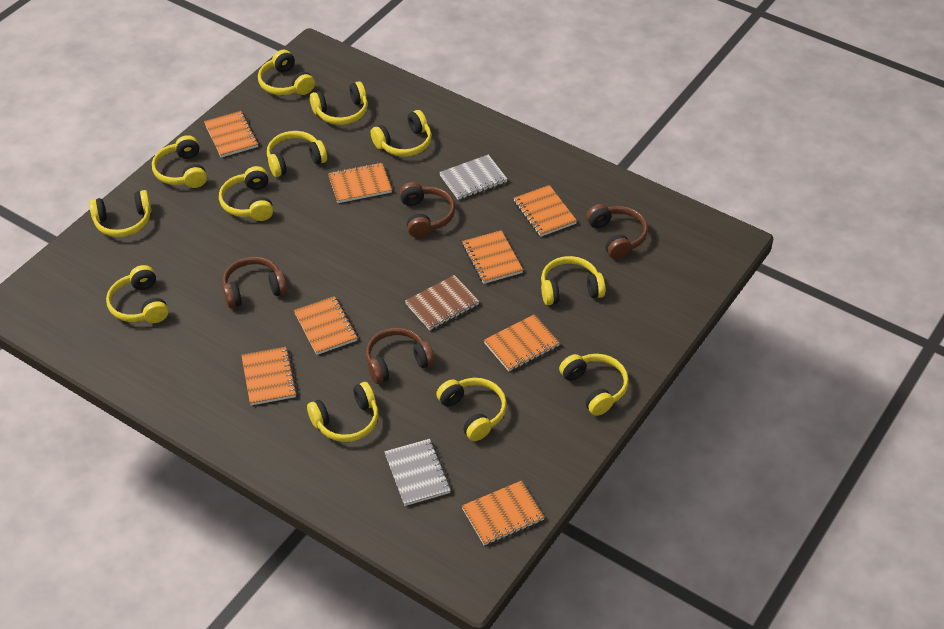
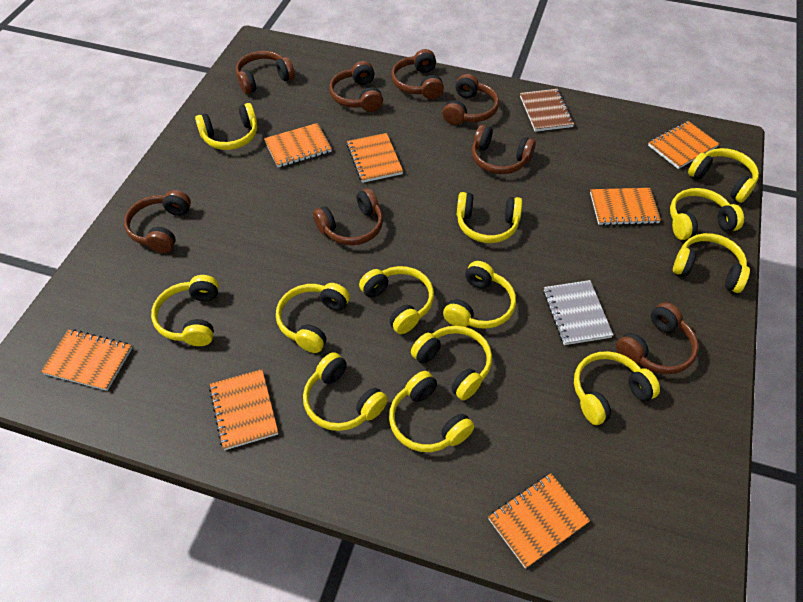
brown headphones: [222,257,287,308] [366,328,435,384] [399,182,455,238] [586,204,648,259] = 4 -> [124,190,191,253] [236,51,295,94] [313,188,383,245] [329,61,383,112] [391,49,444,99] [442,74,499,125] [472,125,536,174] [616,302,699,374] = 8
grey notebook: [385,439,451,506] [439,155,507,200] = 2 -> [543,280,613,345] = 1
orange notebook: [204,111,258,158] [241,347,297,405] [294,296,358,355] [328,163,392,203] [462,230,523,284] [462,480,545,545] [484,314,560,371] [514,185,577,237] = 8 -> [41,329,132,391] [209,369,278,450] [264,123,332,167] [347,133,403,183] [488,473,590,569] [590,188,661,225] [648,121,720,169] = 7
yellow headphones: [89,190,151,237] [106,265,169,323] [152,135,207,188] [219,166,273,221] [258,50,315,95] [267,131,327,177] [307,382,378,442] [310,81,368,125] [371,110,432,157] [436,378,507,441] [541,256,606,305] [559,354,629,416] = 12 -> [151,275,219,346] [195,103,257,150] [276,283,350,353] [303,352,388,431] [359,266,434,334] [389,371,475,452] [411,326,492,400] [443,261,516,329] [457,192,522,243] [574,351,660,425] [670,188,744,240] [673,233,750,293] [688,148,759,203] = 13

